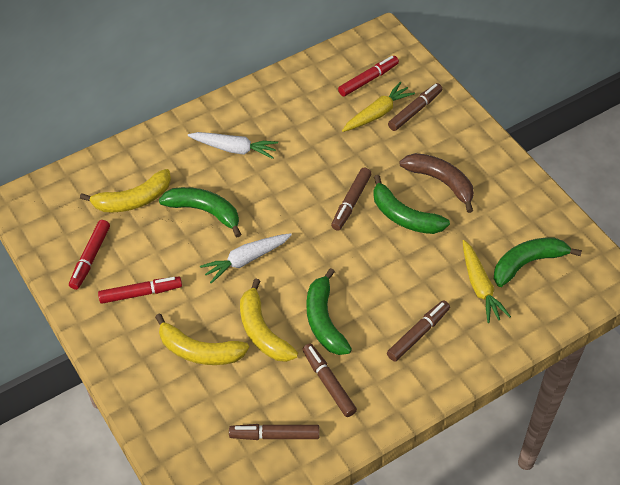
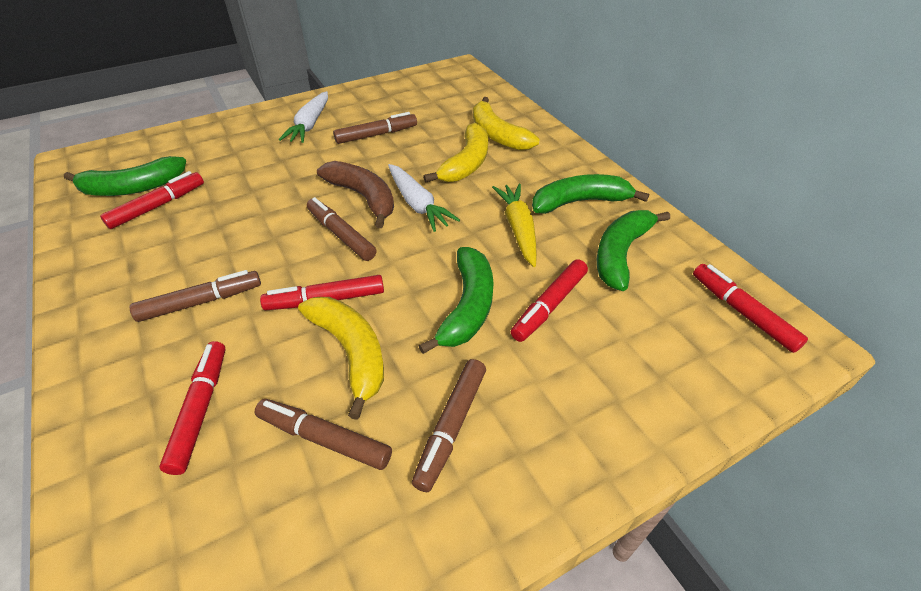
red marker: [69,220,110,290] [98,276,182,304] [338,56,399,97] = 3 -> [100,171,204,229] [159,341,226,475] [260,275,384,310] [511,259,588,342] [693,264,808,353] = 5
yellow carrot: [342,82,415,132] [463,240,511,323] = 2 -> [492,184,537,267] = 1

